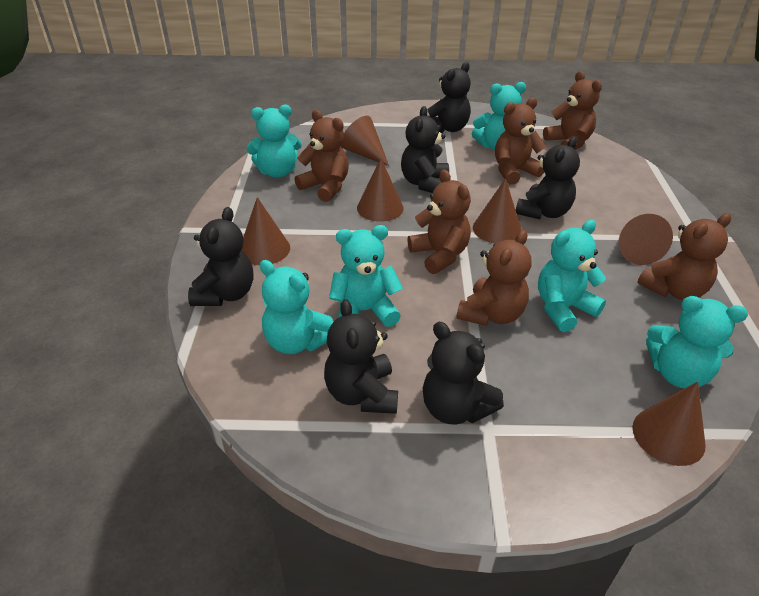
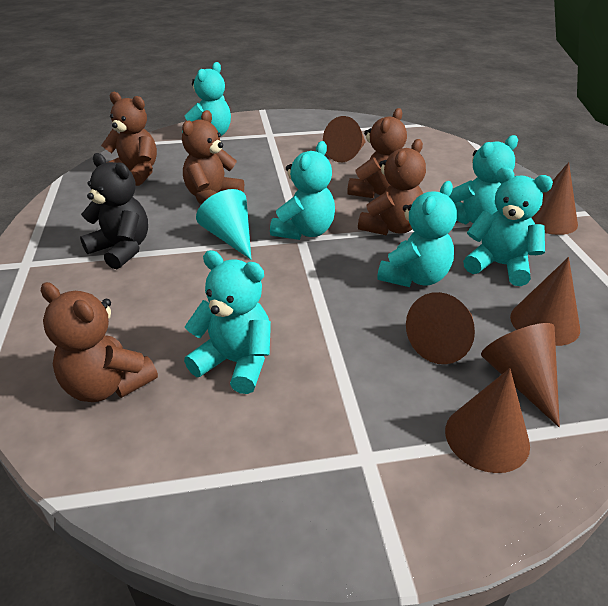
black teddy bear: [188,207,253,306] [324,299,398,414] [401,106,449,193] [423,322,504,425] [427,62,471,133] [516,137,580,219] = 6 -> [80,153,148,269] = 1
brown teddy bear: [294,110,349,202] [408,170,471,274] [456,230,532,326] [495,98,546,185] [543,71,602,150] [637,213,731,300] = 6 -> [41,282,158,402] [101,92,157,186] [182,110,244,204] [347,108,407,198] [358,139,426,235] = 5
turquoise cone: none = 0 -> [196,189,252,260] = 1

